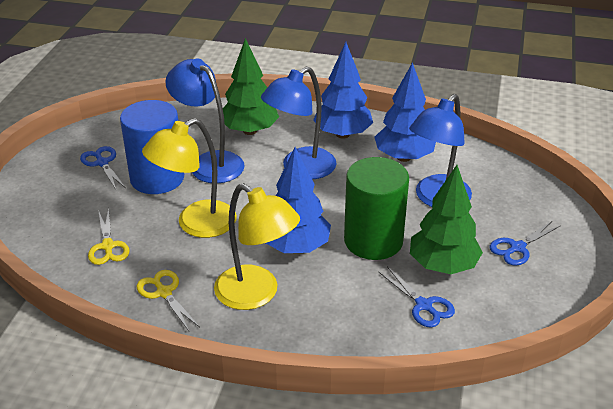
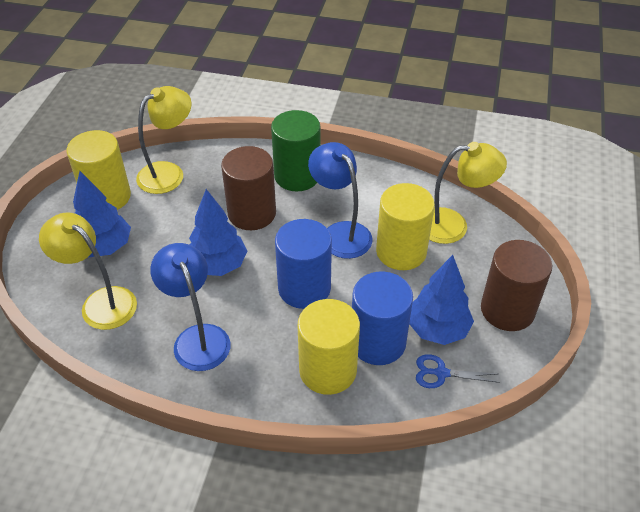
blue cylinder: [120,100,184,194] = 1 -> [275,219,332,309] [352,271,413,365] = 2
blue lamp: [165,58,244,183] [261,66,337,179] [409,94,472,207] = 3 -> [150,243,230,371] [308,142,372,259] = 2
blue scissors: [80,146,126,189] [379,266,455,328] [490,221,561,266] = 3 -> [416,354,500,388] = 1
brown cylinder: none = 0 -> [221,146,276,230] [481,240,552,331] = 2
green tree: [223,38,279,135] [410,165,483,274] = 2 -> none = 0
yellow cylinder: none = 0 -> [67,130,131,210] [298,299,360,395] [376,183,435,270] = 3
yellow lamp: [142,118,237,238] [214,183,300,310] = 2 -> [39,212,137,330] [136,86,191,194] [429,142,507,244] = 3
yellow scissors: [88,208,129,265] [137,270,200,331] = 2 -> none = 0

